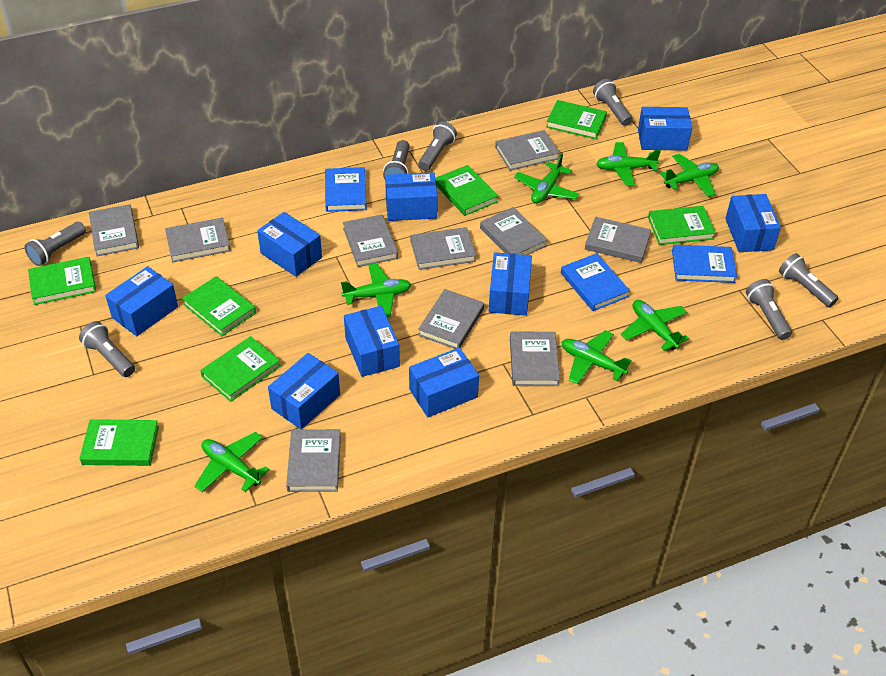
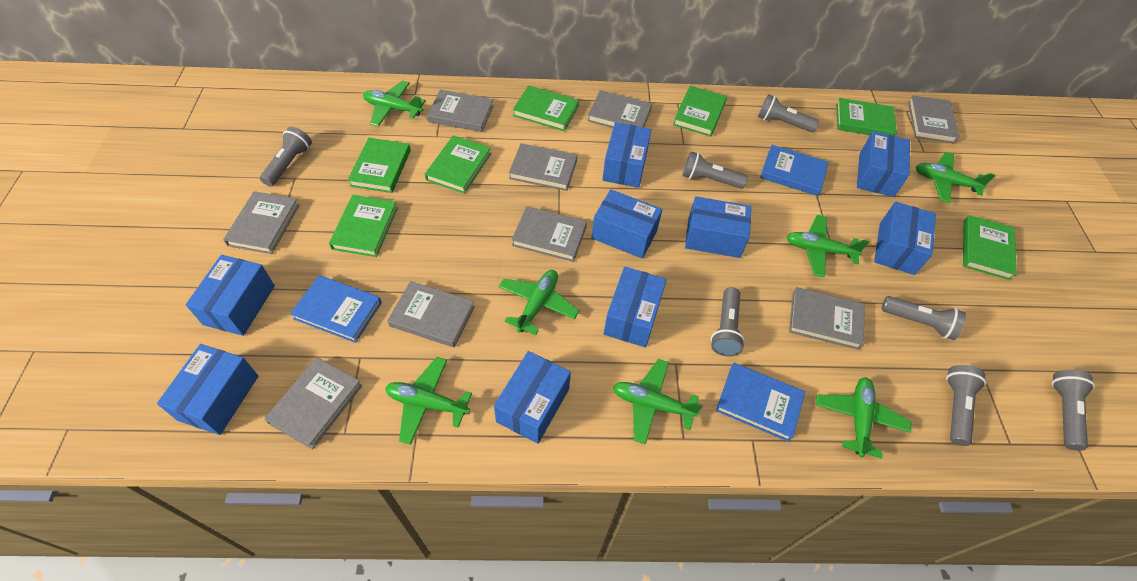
grey book: [89,204,139,256] [165,218,231,262] [286,429,341,492] [343,214,398,267] [410,227,476,270] [418,289,484,349] [480,207,547,255] [495,130,560,171] [510,332,560,386] [585,217,651,263] = 10 -> [223,191,300,254] [264,357,362,449] [387,281,475,347] [427,90,494,132] [509,143,577,191] [512,206,587,262] [588,90,652,128] [789,287,865,350] [908,95,959,143] = 9

